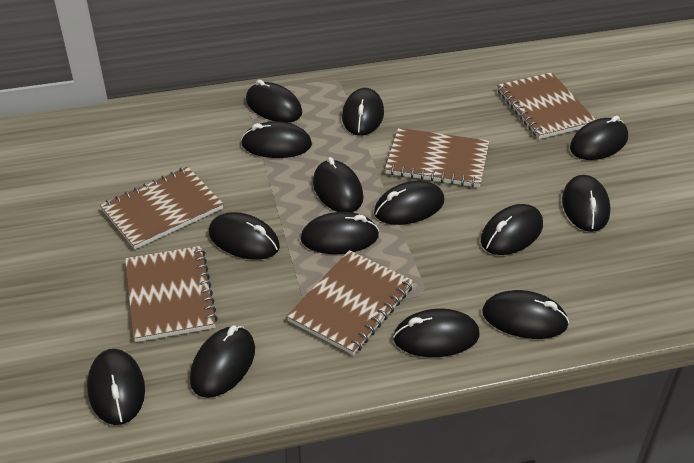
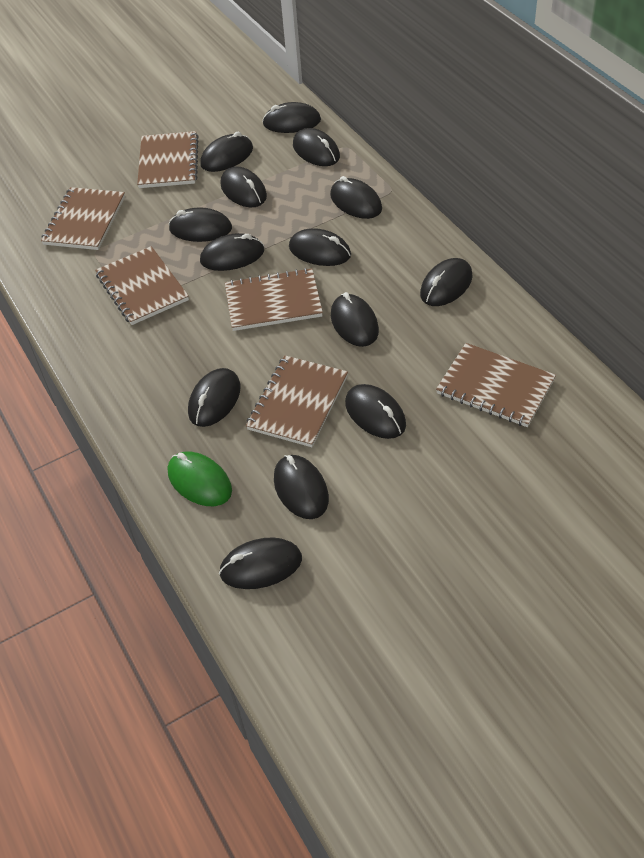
brown notebook: [100,167,223,249] [125,246,218,342] [287,250,414,355] [385,128,490,188] [497,72,596,139] = 5 -> [41,187,125,250] [95,246,189,325] [137,131,199,188] [225,268,323,331] [246,355,348,447] [436,343,556,427] = 6
green mouse: none = 0 -> [168,452,232,506] = 1

